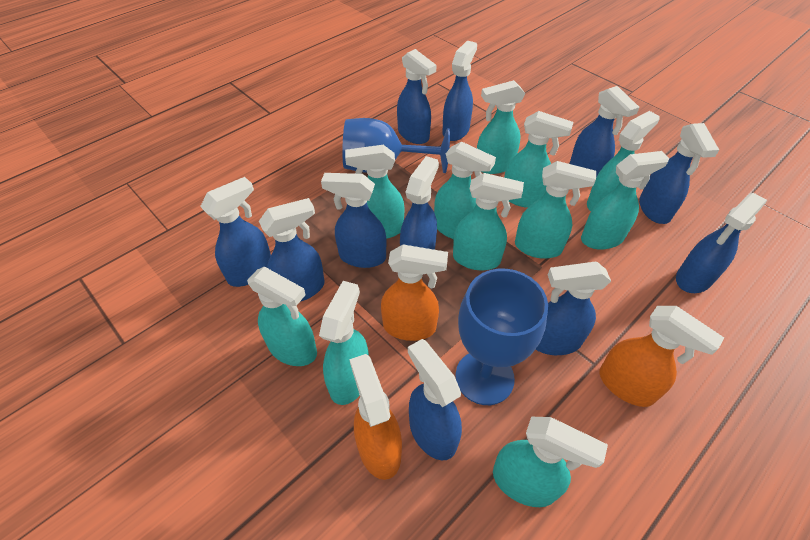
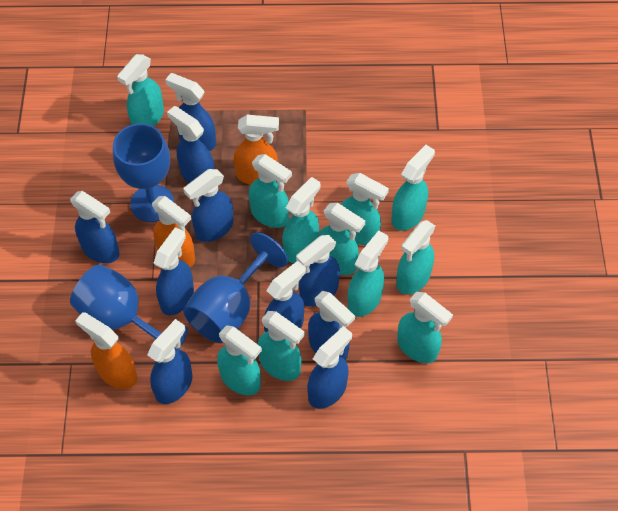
blue goblet: [342,118,450,173] [455,269,548,405] = 2 -> [70,264,188,350] [113,123,174,222] [183,232,288,343] = 3
blue spray bottle: [200,177,271,287] [259,198,325,302] [321,173,386,268] [397,49,437,144] [400,156,439,250] [408,339,462,460] [442,41,477,141] [536,262,611,355] [570,86,640,177] [639,123,719,224] [676,193,767,293] = 11 -> [70,191,120,263] [147,319,193,404] [153,227,194,315] [165,73,216,151] [167,106,215,183] [183,169,233,242] [264,261,306,332] [296,235,340,307] [307,326,352,409] [308,291,355,360] = 10

